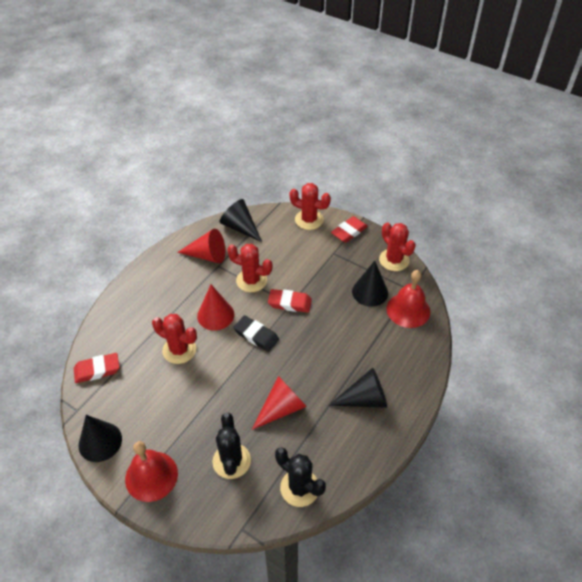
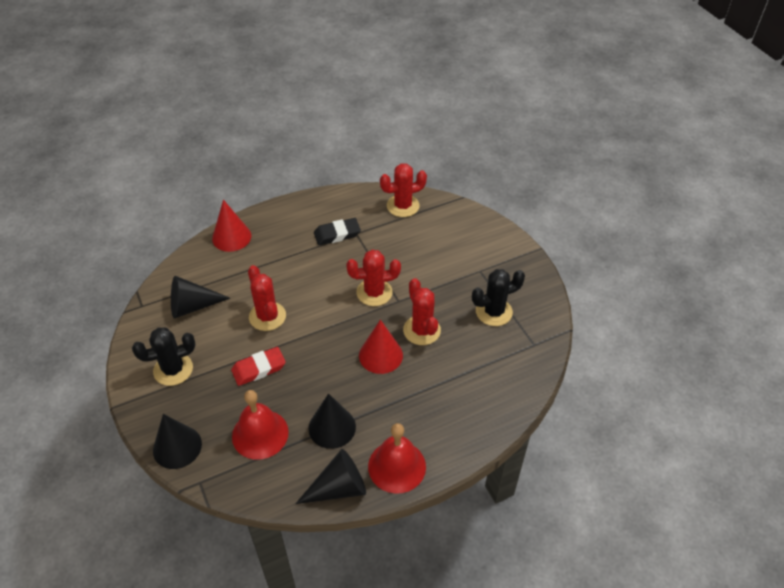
red cone: [177,229,225,263] [197,285,234,330] [252,376,307,430] = 3 -> [212,200,251,252] [359,319,403,374] = 2
red eraser: [74,353,120,383] [268,289,312,313] [331,216,368,243] = 3 -> [231,347,286,386] = 1

